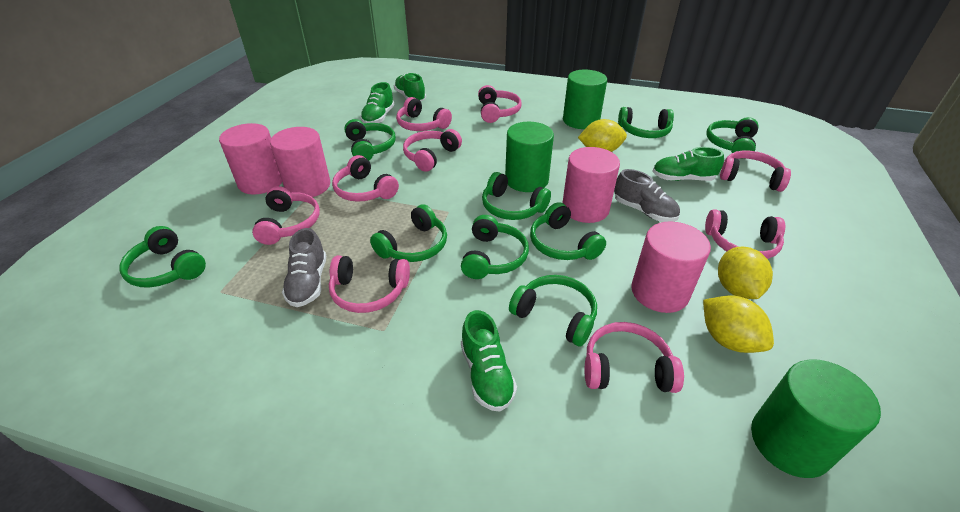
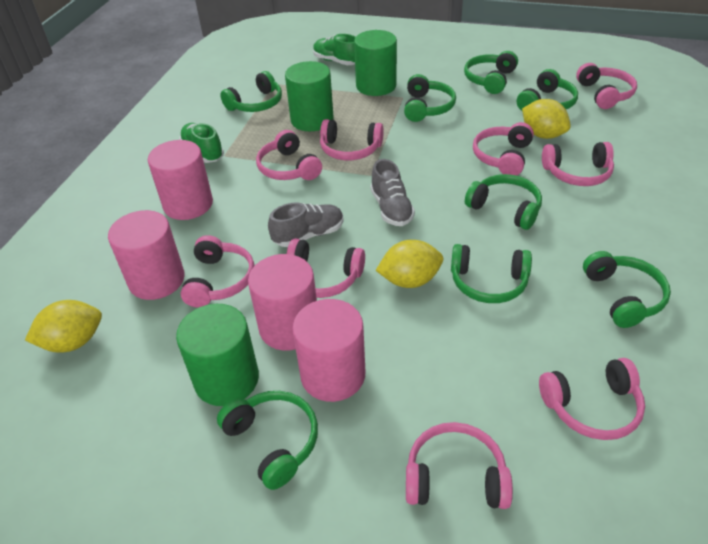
green headphones: [119,226,206,288] [344,119,396,160] [370,204,447,262] [461,215,529,279] [482,172,551,220] [509,275,597,347] [530,202,606,260] [618,107,674,138] [707,117,758,153] = 9 -> [217,391,318,490] [220,71,282,112] [404,74,456,122] [451,244,532,303] [464,51,518,94] [465,174,542,230] [517,69,578,111] [583,251,671,328] = 8
green shoe: [360,82,394,124] [394,73,426,101] [461,310,517,412] [652,147,724,181] = 4 -> [179,123,224,163] [313,34,355,65] = 2

